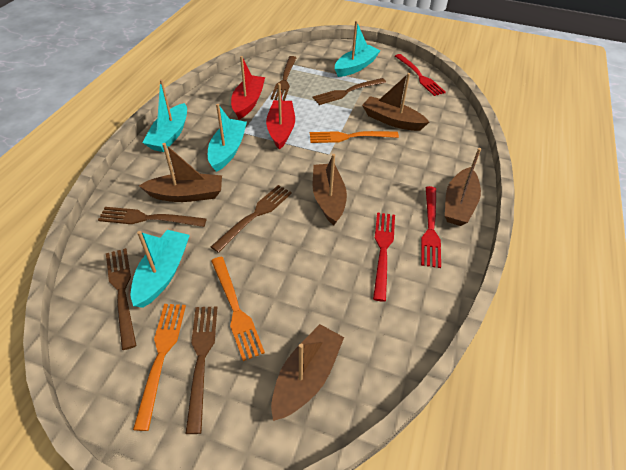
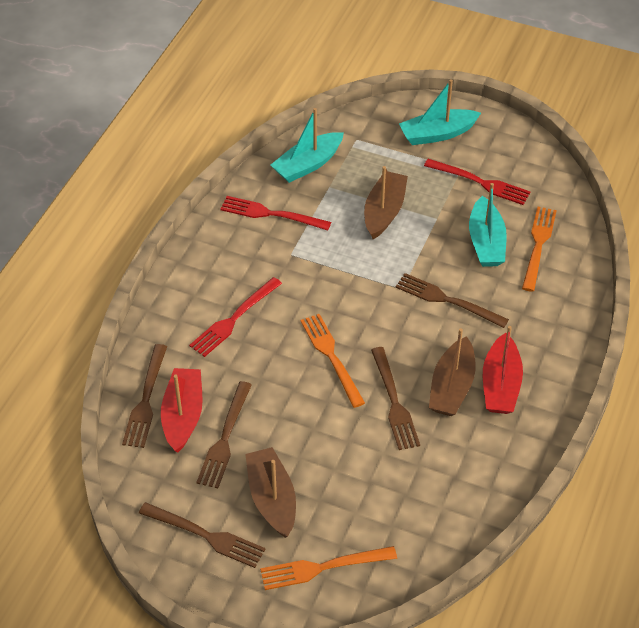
brown boat: [139,143,222,202] [271,324,344,421] [313,154,347,225] [362,73,429,131] [445,148,481,226] = 5 -> [245,447,296,538] [364,166,408,239] [429,328,476,416] = 3
brown fork: [98,207,207,227] [106,248,137,350] [185,306,217,434] [211,185,292,253] [271,56,296,101] [312,78,386,105] = 6 -> [122,344,167,448] [139,502,265,568] [196,381,252,488] [371,347,420,450] [395,273,509,328] = 5
turquoise boat: [131,230,190,308] [142,79,187,152] [208,104,247,172] [335,21,381,77] = 4 -> [271,108,344,183] [399,79,481,145] [469,183,507,267] = 3

